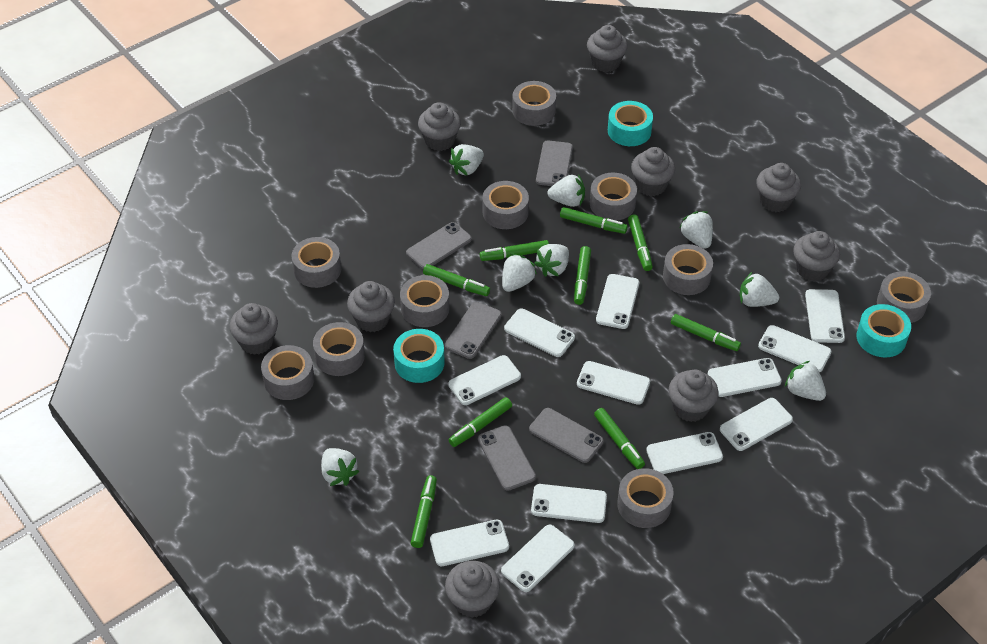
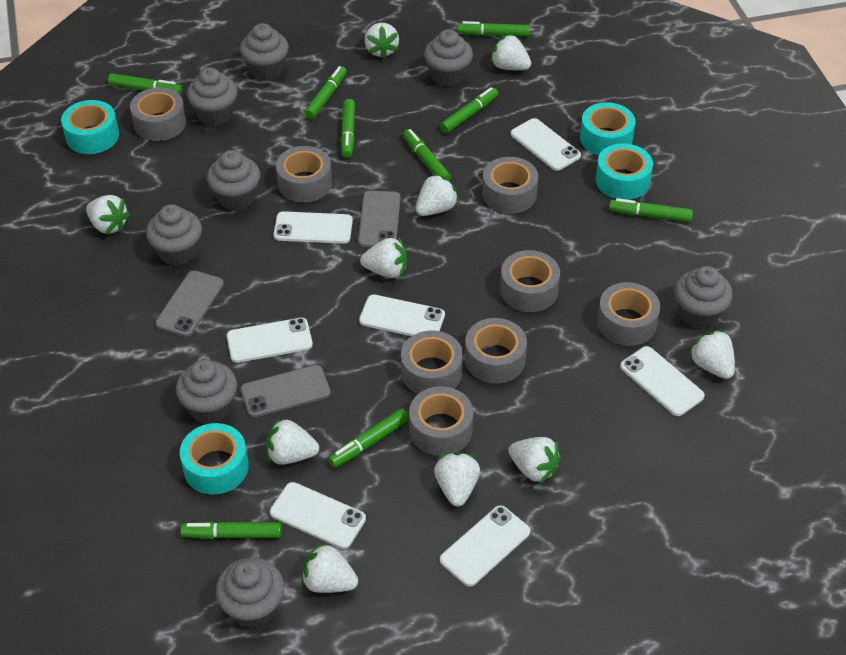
grey cupcake: [229,303,278,355] [347,281,395,332] [418,102,461,151] [445,561,500,618] [587,25,628,72] [631,147,675,196] [669,370,719,422] [756,163,801,212] [793,231,840,282] = 9 -> [146,204,202,266] [176,359,237,424] [187,67,238,126] [207,150,260,211] [216,558,284,629] [240,23,289,81] [424,29,473,87] [675,266,733,329] = 8
grey phone: [406,222,472,269] [445,302,502,359] [478,425,536,491] [529,408,604,463] [536,140,573,186] = 5 -> [155,270,224,337] [241,365,331,417] [358,191,400,247] = 3
grey tape: [261,345,314,400] [291,237,341,288] [313,322,365,376] [400,275,450,327] [482,181,529,229] [512,81,556,126] [590,173,637,221] [617,468,674,528] [663,244,713,295] [877,272,931,323] = 10 -> [130,87,186,141] [276,146,332,202] [401,330,463,394] [409,386,473,456] [465,318,527,383] [482,157,538,214] [500,250,560,312] [597,282,660,346] = 8
turquoise tape: [393,329,445,383] [608,101,653,146] [857,304,911,357] = 3 -> [61,100,119,154] [180,423,249,495] [580,102,636,155] [596,143,653,200] = 4
white phone: [430,520,509,566] [448,355,521,405] [501,525,575,592] [504,309,575,357] [531,484,607,523] [577,361,650,405] [596,274,639,329] [646,432,723,474] [708,358,782,397] [720,398,793,451] [758,325,832,372] [805,289,845,343] = 12 -> [227,318,313,363] [270,482,366,549] [273,211,353,244] [359,294,445,336] [440,505,530,587] [511,118,581,171] [620,346,705,416] = 7
white strawberry: [321,448,359,486] [449,144,484,176] [502,254,537,292] [534,244,569,277] [548,174,585,207] [679,211,713,249] [740,272,779,307] [785,361,826,401] = 8 -> [86,195,130,234] [266,418,319,465] [301,542,358,593] [360,238,407,278] [365,23,399,59] [416,174,459,216] [434,452,480,507] [490,34,531,70] [508,437,561,483] [688,330,735,379] = 10

